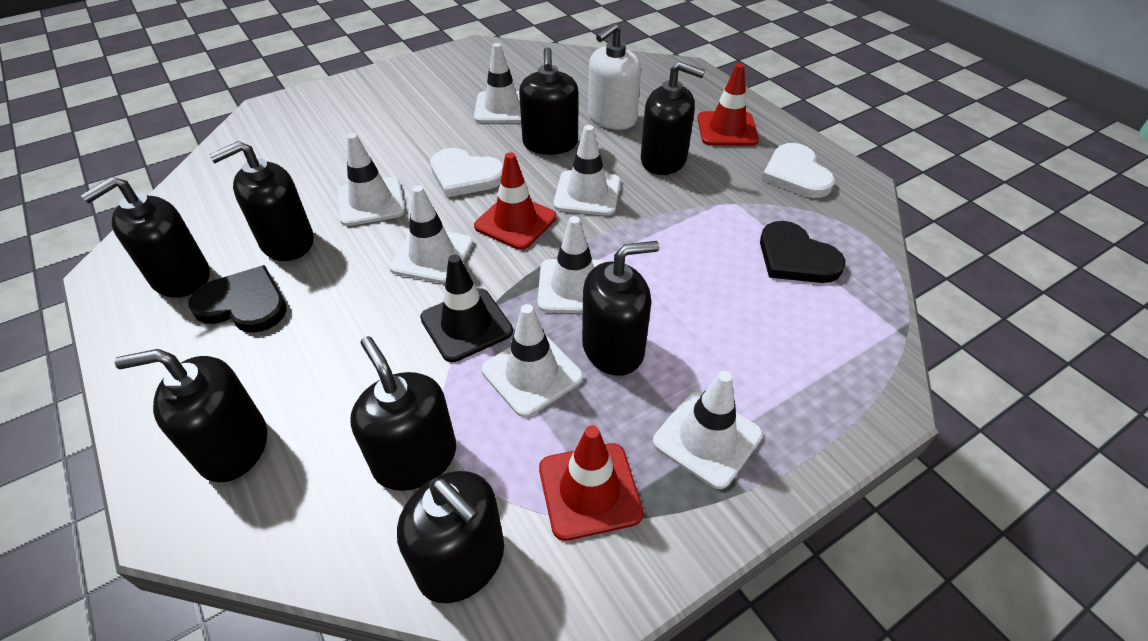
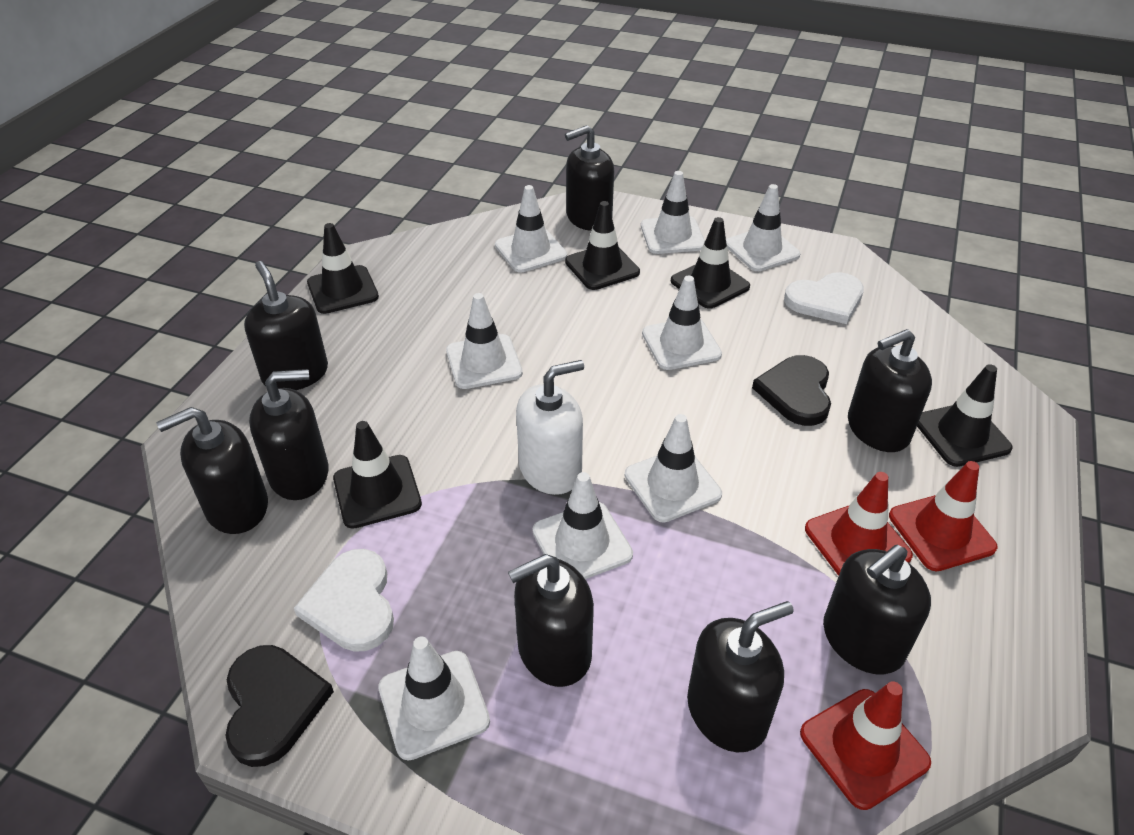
black traffic cone: [420,255,513,362] = 1 -> [307,223,379,314] [333,421,422,529] [565,201,640,290] [671,217,750,309] [917,364,1013,467] = 5
white traffic cone: [337,133,405,226] [389,185,473,283] [474,43,521,123] [481,304,583,417] [537,216,605,313] [553,125,620,216] [653,371,763,489] = 7 -> [378,636,490,761] [446,293,523,389] [495,185,567,272] [532,472,633,579] [625,414,722,523] [641,171,705,254] [642,276,722,370] [726,184,800,271] = 8

